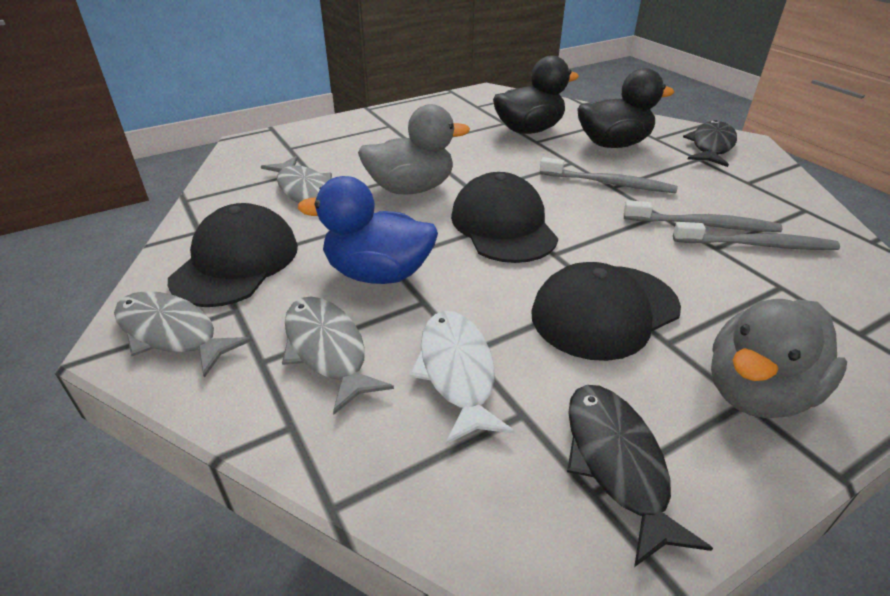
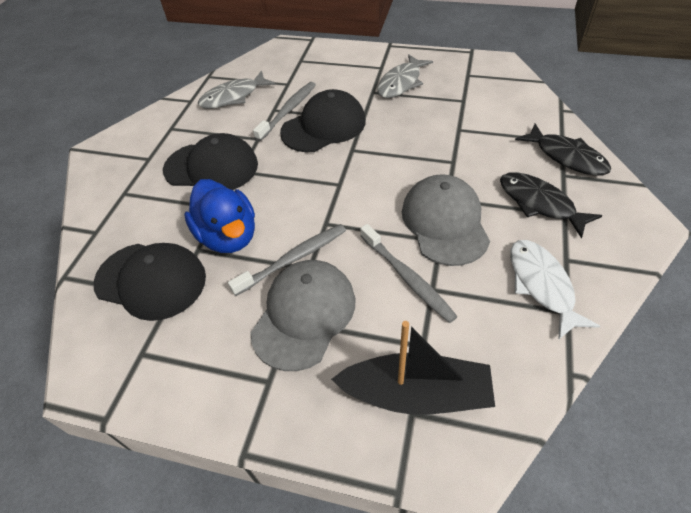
black boat: none = 0 -> [331,321,495,414] = 1
black duck: [493,55,579,134] [577,68,675,148] = 2 -> none = 0
grey cap: none = 0 -> [250,260,355,371] [402,174,490,266] = 2
grey duck: [358,104,470,195] [711,299,847,418] = 2 -> none = 0
grey fish: [114,291,252,378] [261,156,332,203] [282,296,394,415] = 3 -> [198,71,276,109] [377,54,433,98] = 2

